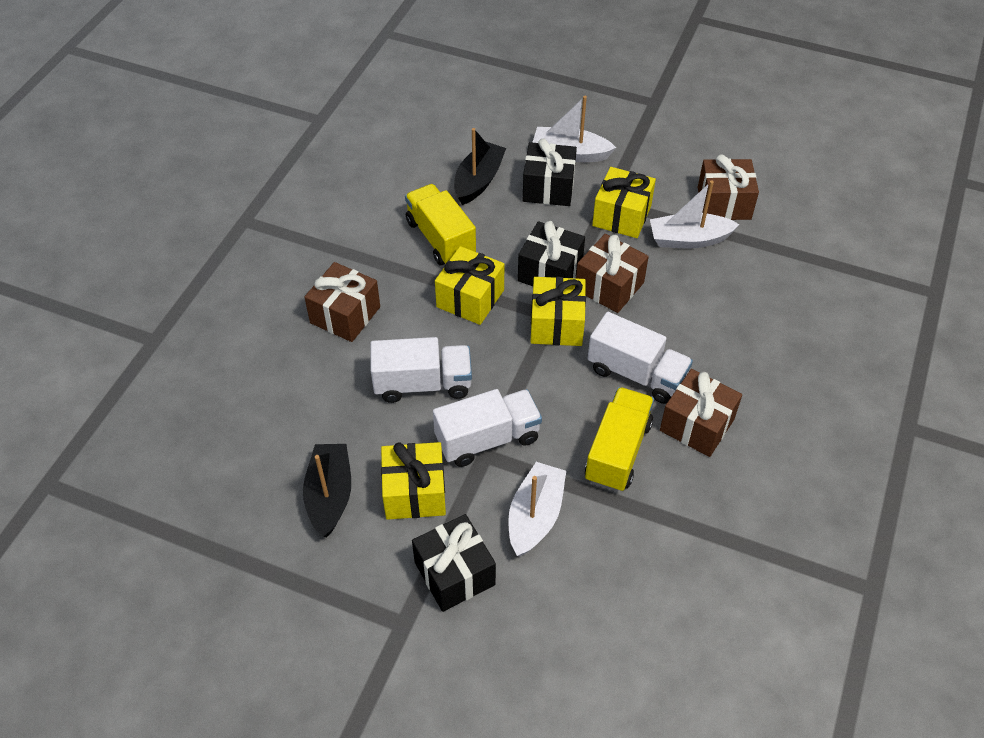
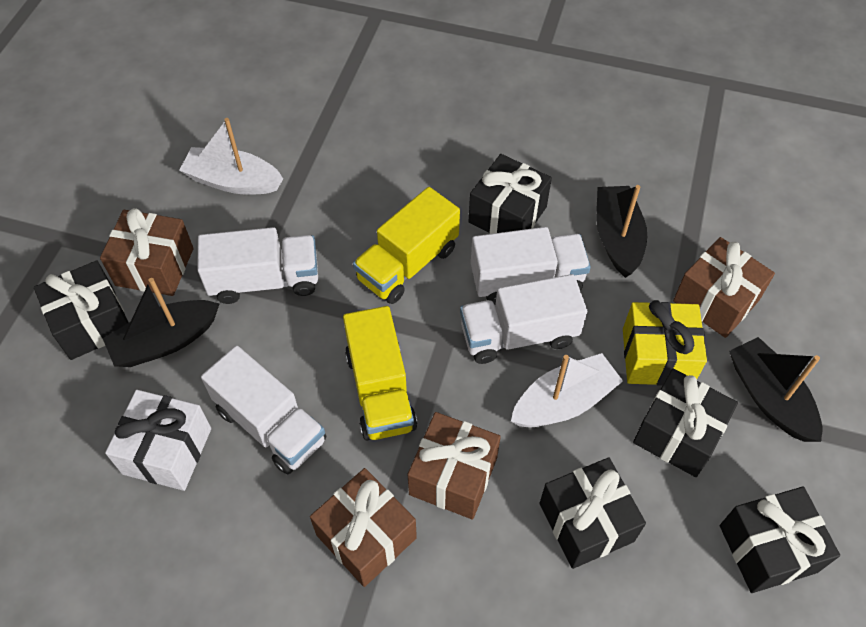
black boat: [303,444,351,537] [454,128,506,205] = 2 -> [103,278,220,367] [596,185,647,278] [729,337,822,442] = 3
black gift: [412,514,496,612] [518,221,585,286] [523,139,577,206] = 3 -> [34,260,129,360] [468,154,552,234] [539,457,646,569] [633,369,738,477] [720,487,840,593] = 5
white boat: [508,462,566,557] [532,96,616,162] [650,181,740,248] = 3 -> [179,118,283,195] [511,353,623,428] = 2
white gift: none = 0 -> [105,390,211,491] = 1
white truck: [370,337,472,403] [433,389,542,467] [588,312,693,404] = 3 -> [197,227,318,304] [201,345,326,474] [460,274,587,364] [471,227,591,305] = 4
yellow gift: [381,442,446,520] [435,246,505,325] [531,277,586,346] [592,167,656,238] = 4 -> [623,300,707,386] = 1

